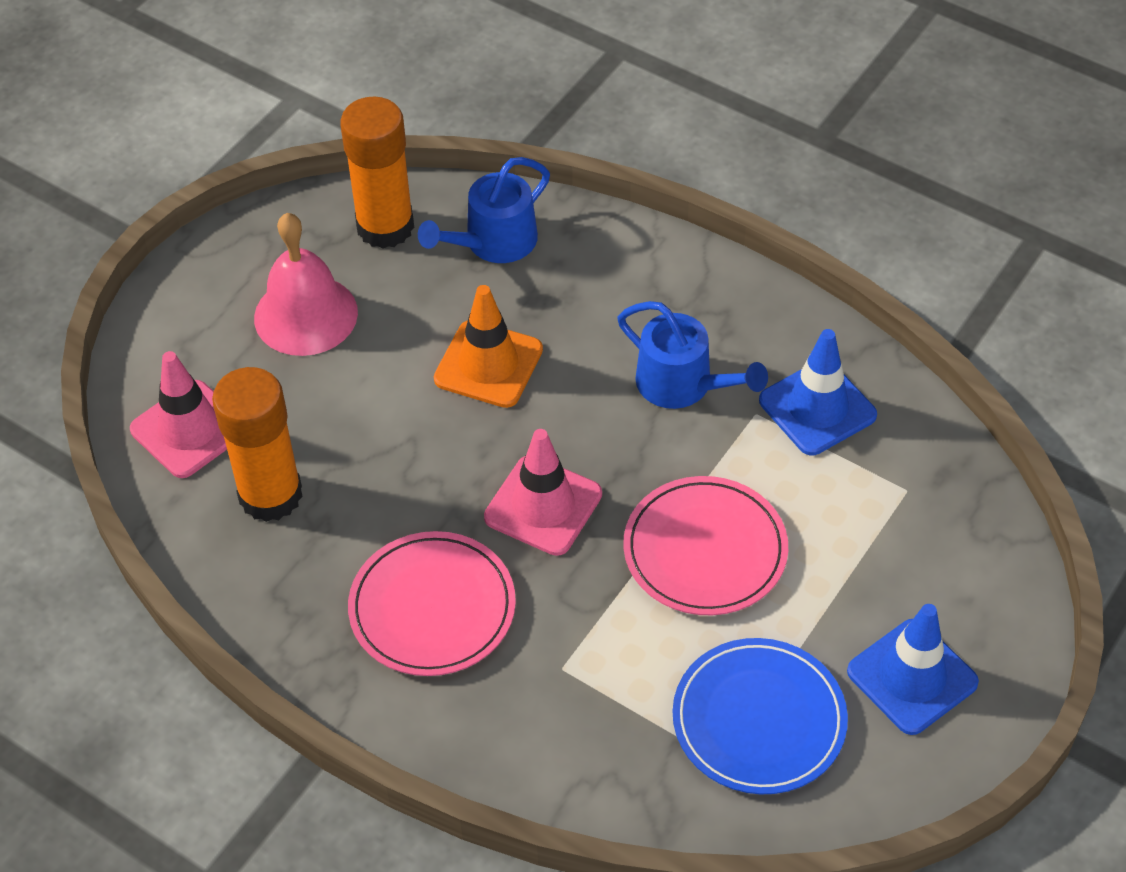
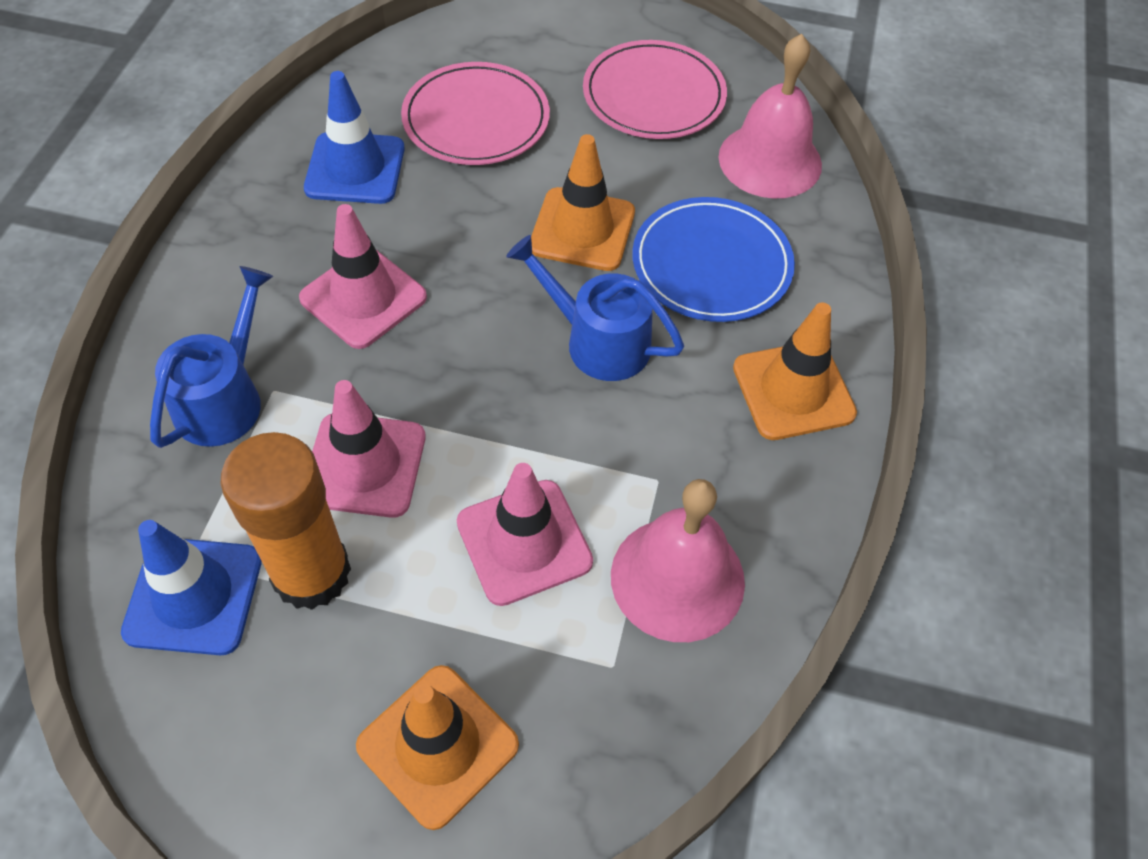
orange glue stick: [212,367,303,522] [340,97,414,249] = 2 -> [221,432,351,610] = 1
orange traffic cone: [434,285,543,408] = 1 -> [356,665,519,830] [531,134,635,271] [733,302,857,440] = 3
pink bell: [254,213,358,356] = 1 -> [611,479,745,642] [719,34,822,198] = 2
pink traffic cone: [130,351,227,478] [484,429,602,556] = 2 -> [299,204,427,349] [312,380,425,518] [457,463,593,606] = 3

